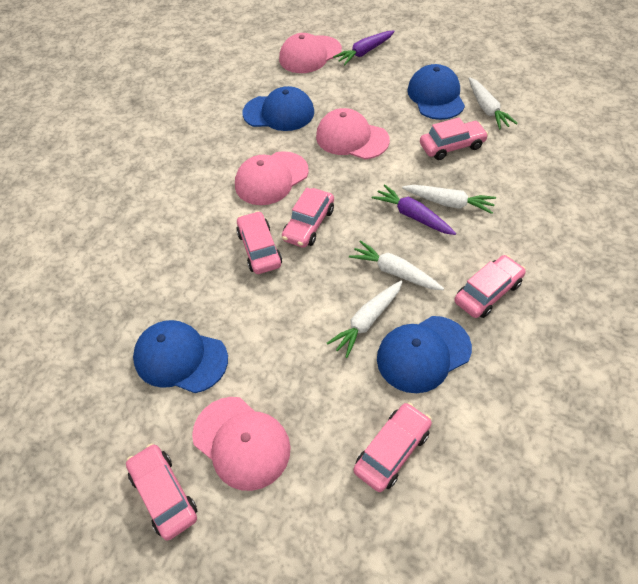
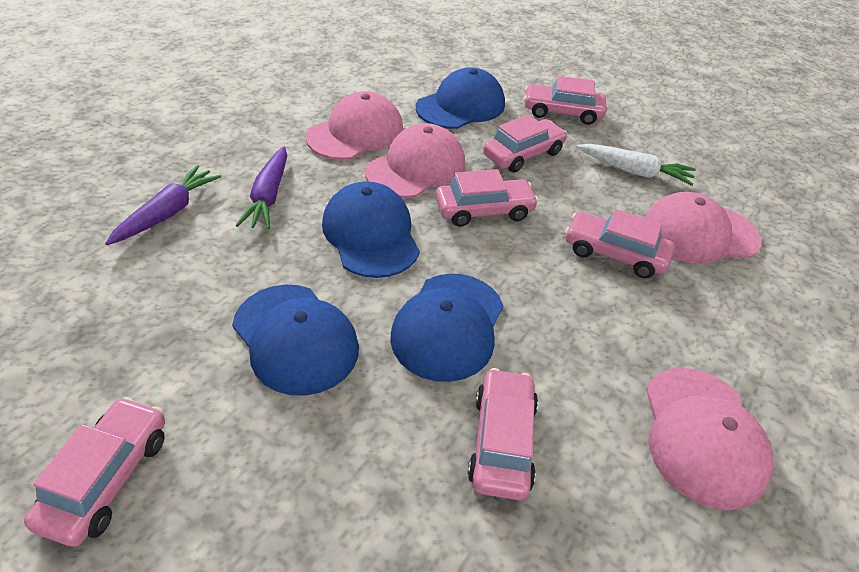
white carrot: [327,281,403,358] [349,240,444,290] [402,185,496,214] [469,77,518,130] = 4 -> [577,144,696,186] = 1

